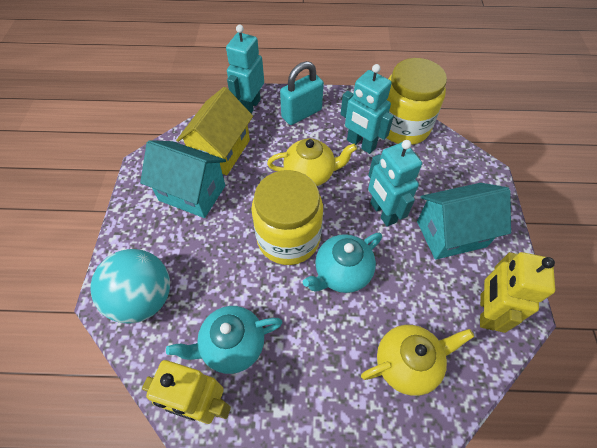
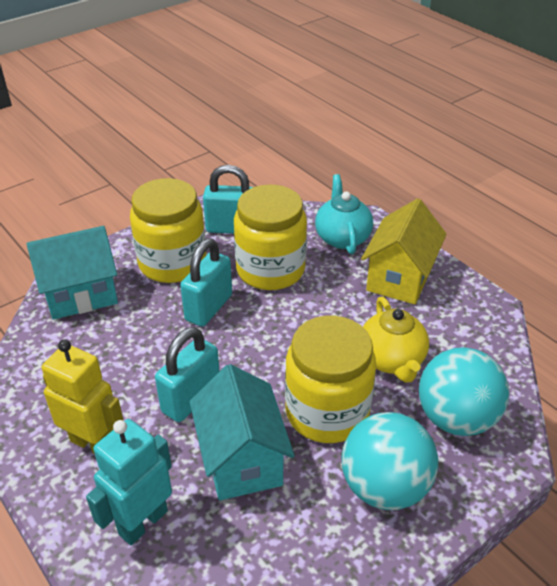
turquoise ball: [90,249,170,324] = 1 -> [342,412,438,510] [419,347,509,436] = 2
turquoise padlock: [280,61,324,125] = 1 -> [155,327,220,422] [180,239,232,327] [203,165,253,234] = 3
turquoise robot: [226,25,264,114] [340,64,394,154] [368,140,422,227] = 3 -> [86,419,172,545] = 1
turquoise teapot: [166,306,283,374] [303,233,382,293] = 2 -> [315,174,373,254] = 1
yellow jar: [251,170,323,265] [387,58,447,145] = 2 -> [130,178,206,283] [234,185,307,290] [285,315,376,443] = 3
yellow robot: [142,360,231,424] [480,252,556,333] = 2 -> [42,340,124,454] = 1
yellow teapot: [267,138,357,186] [361,325,474,396] = 2 -> [363,297,429,383] = 1

